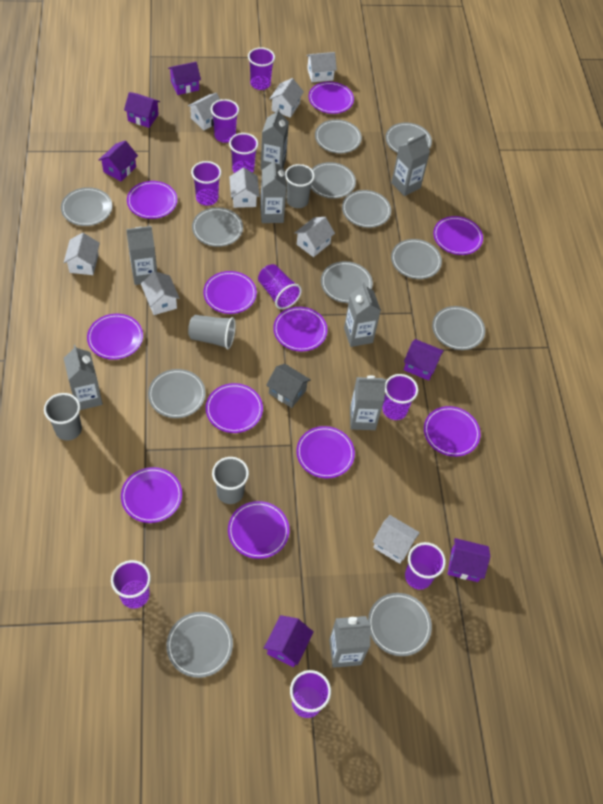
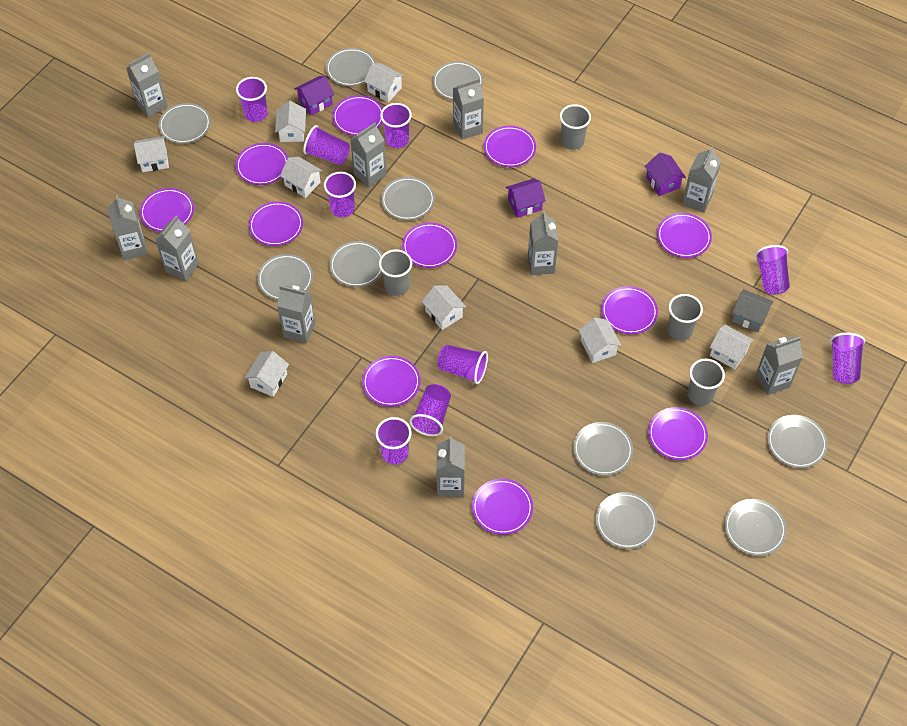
grey carton: [64,345,103,410] [126,226,157,285] [260,159,286,223] [261,108,289,170] [329,616,371,668] [344,282,381,347] [350,375,386,430] [391,133,430,196] = 8 -> [108,195,148,260] [126,53,168,117] [155,215,199,281] [277,285,315,343] [350,122,386,187] [436,436,465,497] [453,78,484,140] [528,211,559,275] [682,146,721,213] [756,336,803,395] = 10
grey plate: [61,187,112,226] [148,369,206,418] [166,612,233,678] [192,207,243,247] [311,162,356,199] [315,119,362,153] [321,261,373,303] [342,190,391,228] [368,593,432,656] [385,122,432,153] [391,239,442,279] [432,306,485,350] = 12 -> [158,103,211,144] [257,254,313,300] [326,48,376,86] [330,241,383,287] [381,177,435,220] [433,61,483,100] [573,422,633,476] [596,492,657,549] [724,499,787,556] [767,415,828,468] = 10
purple house: [99,140,138,181] [124,92,160,128] [168,62,201,95] [264,615,314,667] [404,339,444,381] [448,538,490,582] = 6 -> [294,76,334,115] [506,178,546,218] [645,153,686,196] = 3

